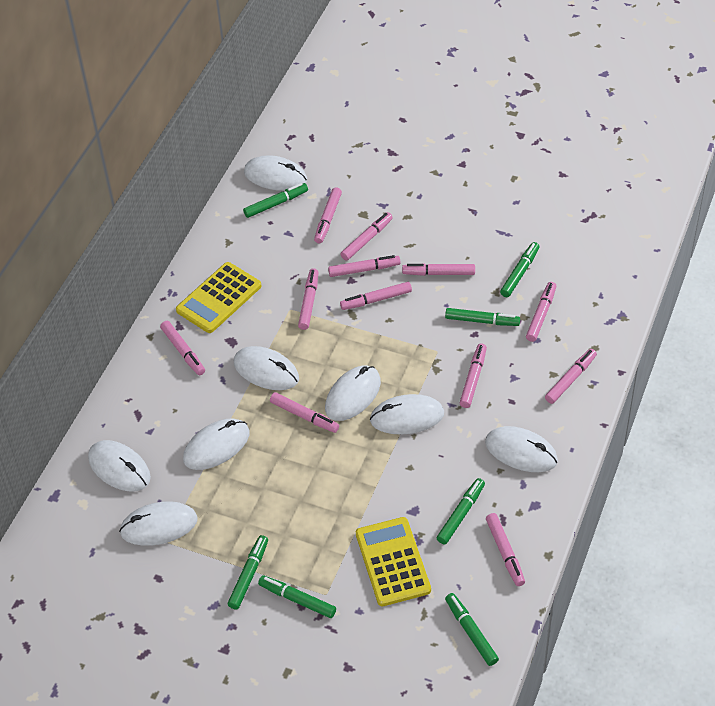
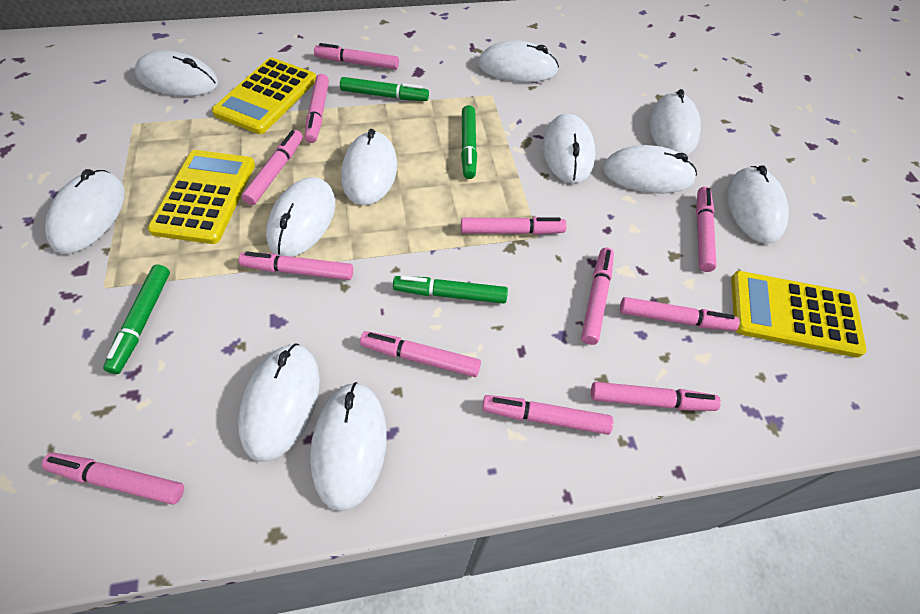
green marker: [228,535,268,610] [243,183,308,218] [258,576,336,618] [437,478,485,545] [445,308,520,326] [445,593,499,666] [500,242,539,297] = 7 -> [103,265,170,374] [340,77,429,101] [393,276,508,303] [461,105,477,179] = 4
white mouse: [88,440,151,491] [119,501,198,546] [183,418,249,470] [234,346,299,390] [244,155,307,191] [325,366,381,421] [370,394,444,435] [485,426,558,472] = 8 -> [45,169,125,253] [135,50,218,96] [238,343,320,462] [266,177,335,257] [310,382,387,511] [341,129,397,205] [478,41,559,82] [543,114,596,183] [603,145,697,194] [649,89,701,155] [727,165,789,244] = 11
yellow calculator: [176,262,262,333] [356,517,431,606] = 2 -> [148,150,255,244] [212,57,316,134] [731,271,867,358] = 3

